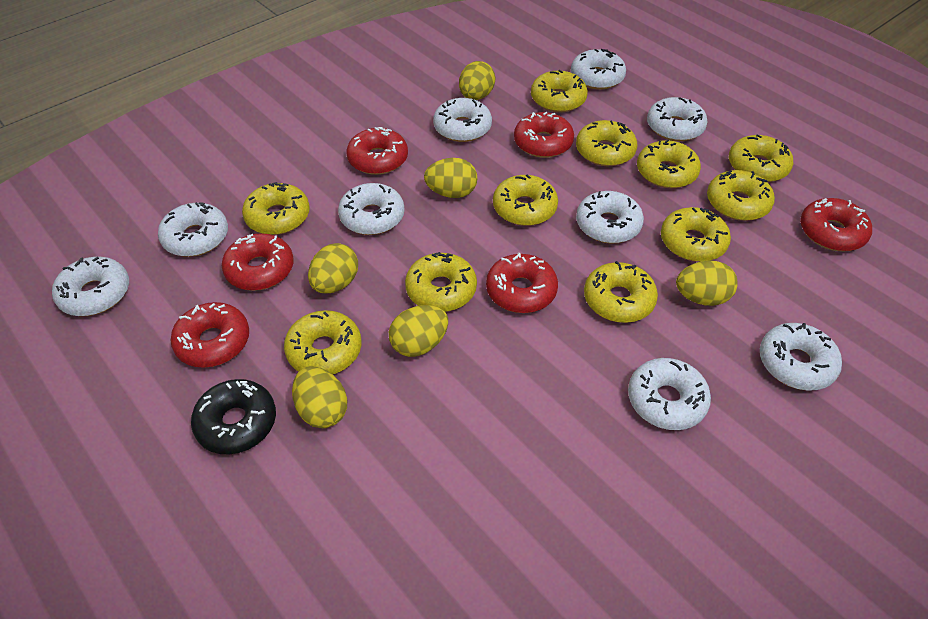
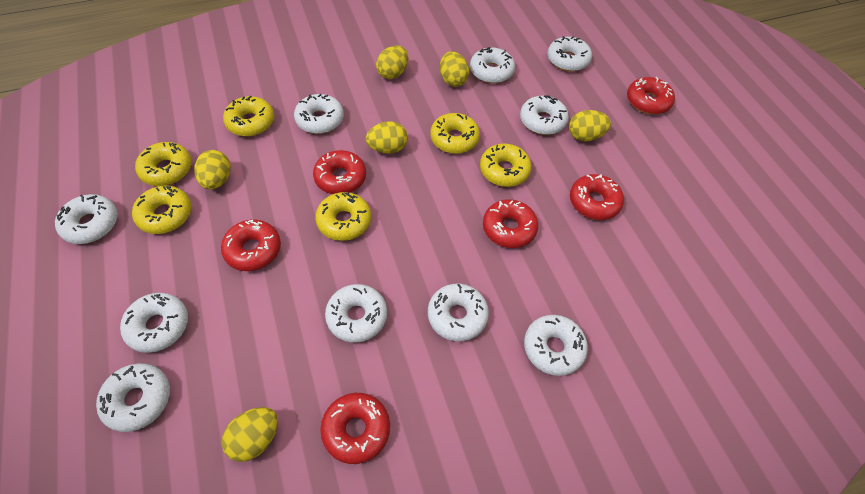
black donut: [191,379,276,454] = 1 -> none = 0
white donut: [52,257,129,316] [158,202,228,257] [338,183,405,235] [433,98,492,142] [571,49,626,90] [576,191,644,243] [628,358,711,430] [647,97,708,141] [760,323,842,390] = 9 -> [55,194,118,244] [96,363,170,432] [120,293,188,353] [294,94,344,134] [325,284,387,343] [428,284,489,341] [470,47,515,83] [520,96,569,135] [524,315,588,376] [548,36,592,71] = 10
yellow donut: [242,182,310,235] [284,310,362,374] [405,252,477,312] [493,175,558,226] [531,70,588,112] [576,120,637,166] [584,261,658,323] [637,139,701,188] [661,207,731,262] [707,170,775,221] [729,134,793,182] = 11 -> [132,185,192,234] [135,142,192,186] [223,96,274,137] [315,192,371,241] [430,113,480,154] [480,143,532,187] = 6

